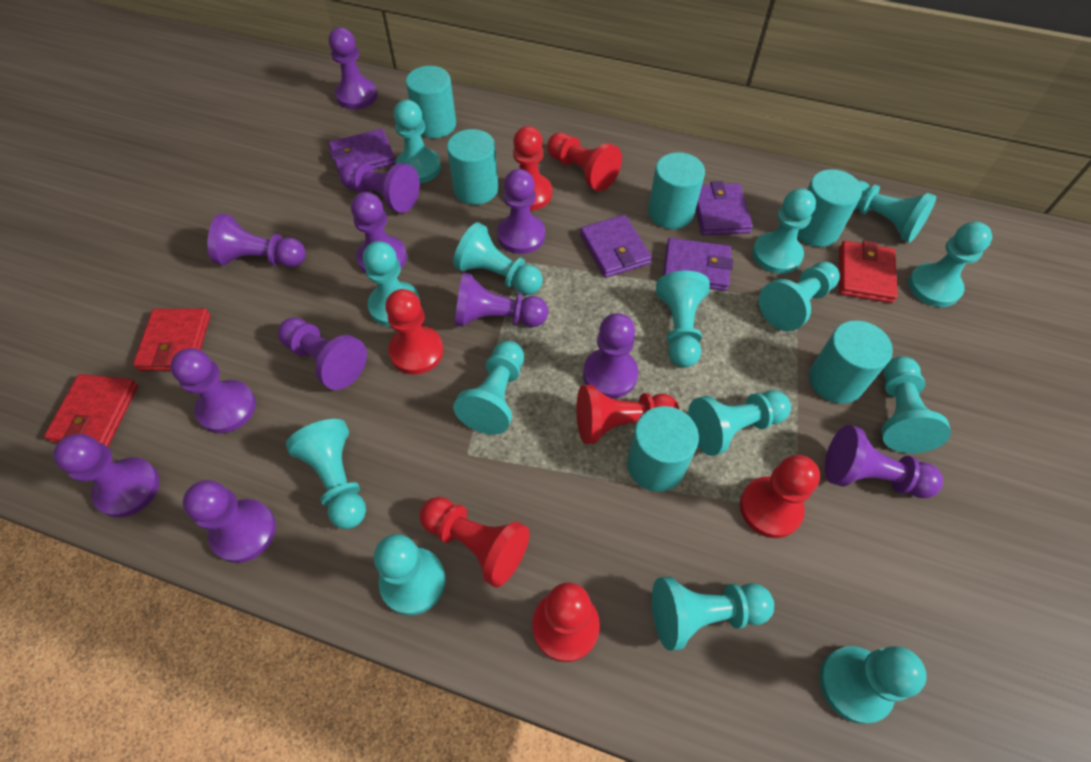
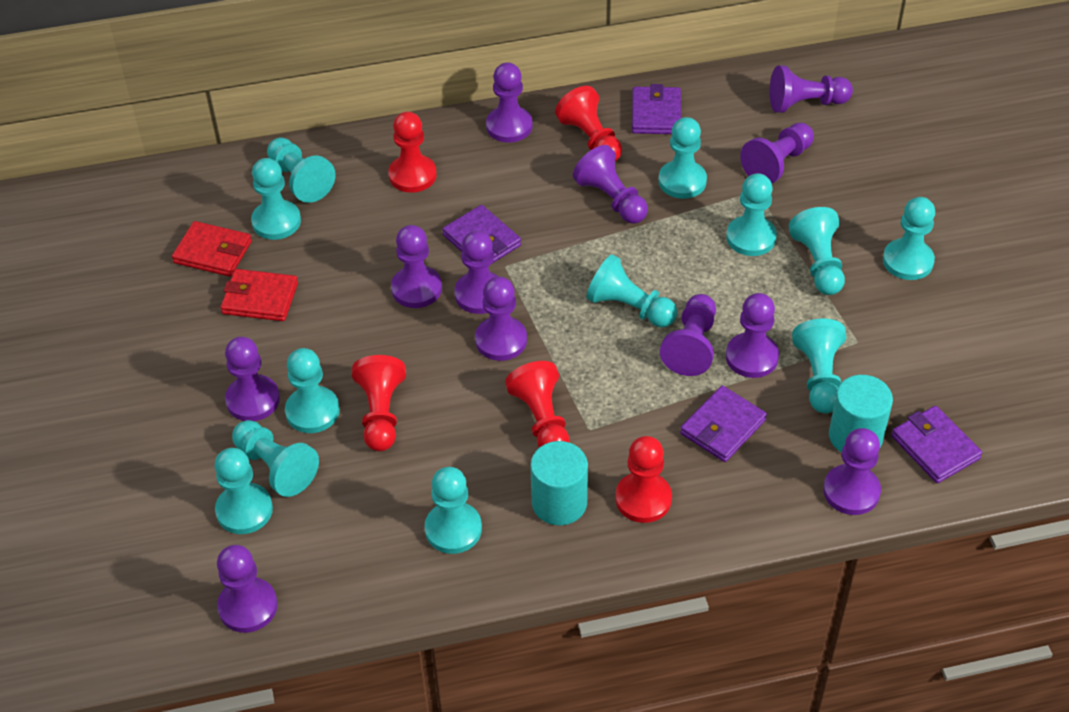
red pawn: [385,289,443,374] [419,497,530,588] [513,126,552,211] [532,583,600,662] [547,132,622,191] [576,385,680,444] [740,455,820,538] = 7 -> [352,355,406,451] [388,112,437,193] [505,361,570,448] [555,86,622,161] [615,436,672,523] = 5
red wallet: [44,374,138,447] [133,308,211,371] [839,240,898,303] = 3 -> [172,221,252,276] [220,269,298,321] = 2
turquoise cylinder: [406,66,456,138] [447,129,498,205] [627,406,699,492] [648,152,705,229] [797,169,862,247] [809,320,893,404] = 6 -> [530,441,588,526] [829,375,893,453] = 2
turquoise pawn: [286,419,366,529] [363,241,421,327] [374,534,445,615] [393,100,441,183] [453,222,543,295] [453,341,524,435] [652,577,774,651] [656,271,710,368] [688,390,791,456] [752,188,816,274] [759,262,840,331] [819,646,927,724] [855,180,936,243] [881,356,951,453] [908,222,992,307] = 15 -> [214,448,273,534] [232,420,319,497] [251,158,301,240] [267,137,335,203] [285,348,340,433] [425,467,482,554] [586,254,677,328] [658,117,707,199] [726,173,777,256] [788,207,845,295] [792,319,846,414] [883,197,935,280] = 12

